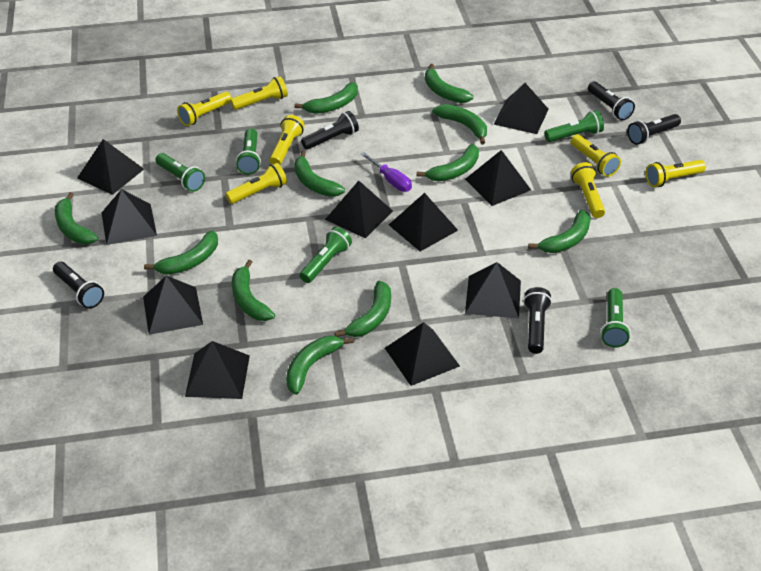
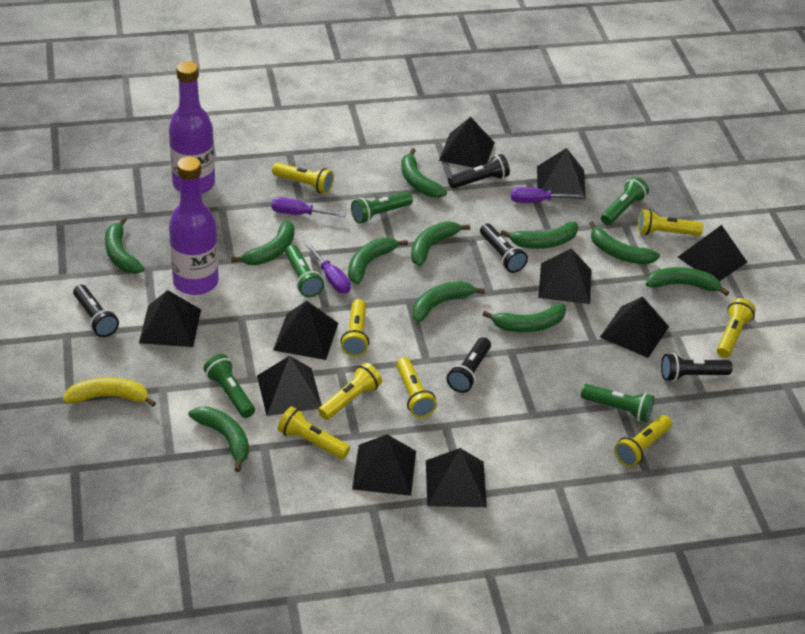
purple bottle: none = 0 -> [169,61,215,194] [169,156,219,295] = 2
purple screwdriver: [361,152,412,192] = 1 -> [271,197,346,217] [306,243,351,294] [511,187,584,203] = 3
yellow banana: none = 0 -> [63,377,156,407] = 1
yellow flashlight: [177,92,231,126] [225,163,287,204] [230,76,288,110] [269,115,304,165] [571,134,621,177] [571,162,605,218] [646,160,706,187] = 7 -> [272,162,334,194] [278,406,350,459] [318,363,382,420] [341,299,369,357] [396,357,437,418] [614,415,672,467] [638,209,703,236] [717,298,756,358] = 8

